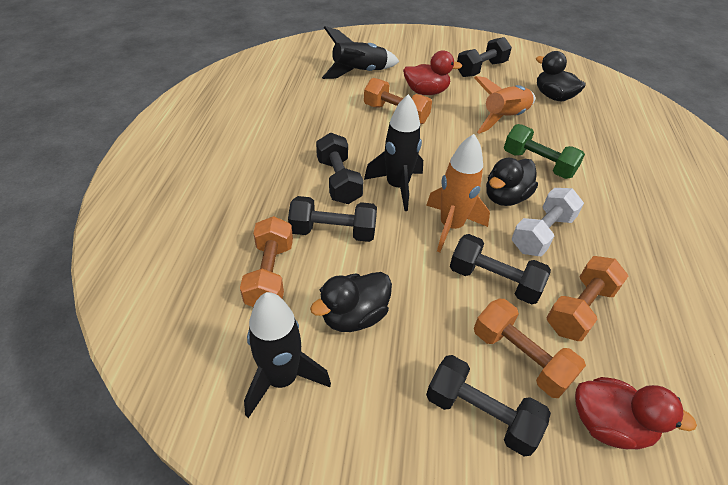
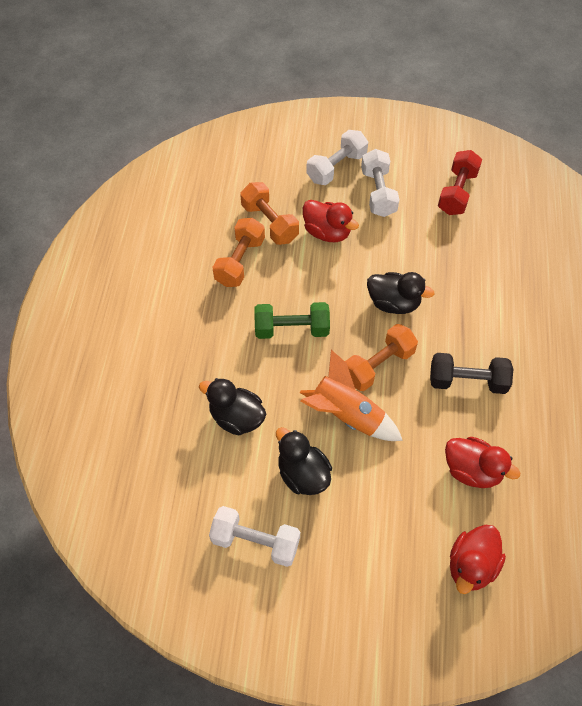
black dumbbell: [288,196,377,242] [316,133,363,204] [426,355,551,456] [450,234,551,304] [457,37,512,77] = 5 -> [430,353,513,394] = 1
black rocket: [244,292,331,418] [322,26,399,79] [364,94,423,211] = 3 -> none = 0
orange dumbbell: [240,216,293,307] [364,78,432,124] [474,299,586,398] [546,256,628,341] = 4 -> [212,218,265,287] [240,182,299,245] [345,324,418,391] = 3
orange rocket: [426,134,490,252] [474,76,535,134] = 2 -> [300,350,403,441] = 1
red duck: [403,51,462,95] [575,377,697,449] = 2 -> [303,200,359,242] [445,437,520,488] [450,525,506,594] = 3
red dumbbell: none = 0 -> [438,150,482,215] = 1
white dumbbell: [512,188,584,256] = 1 -> [209,506,300,567] [306,130,368,185] [361,149,400,217] = 3

